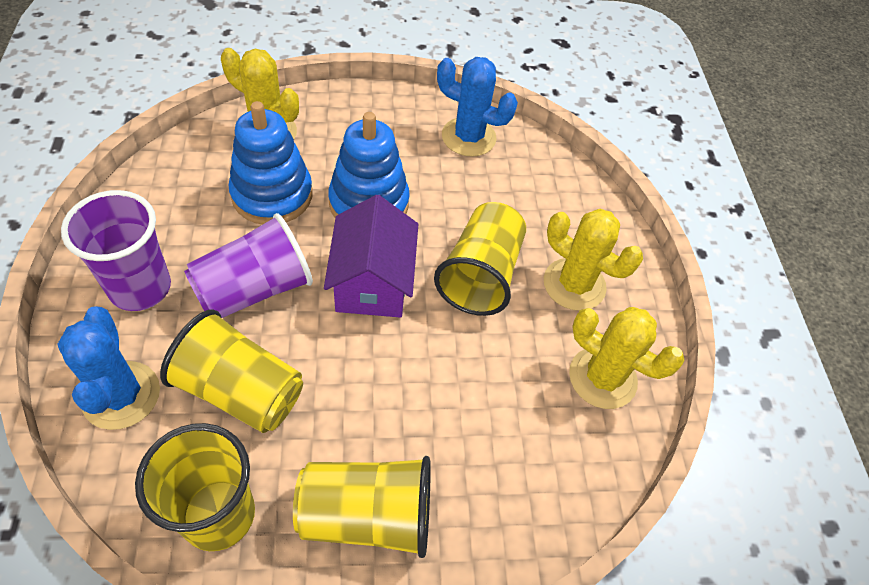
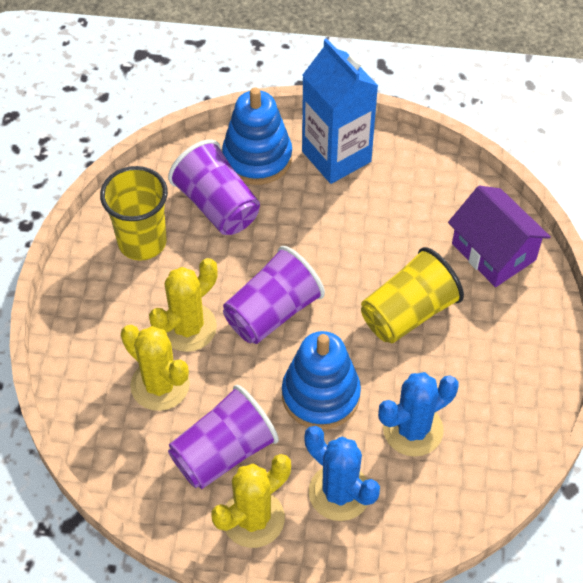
blue carton: none = 0 -> [302,38,378,184] = 1
purple cup: [61,190,171,311] [184,213,313,318] = 2 -> [168,139,260,235] [168,385,279,489] [223,246,325,344] = 3
yellow cup: [135,423,255,551] [160,309,303,433] [293,456,431,558] [434,202,526,316] = 4 -> [100,166,168,261] [361,247,464,343] = 2

